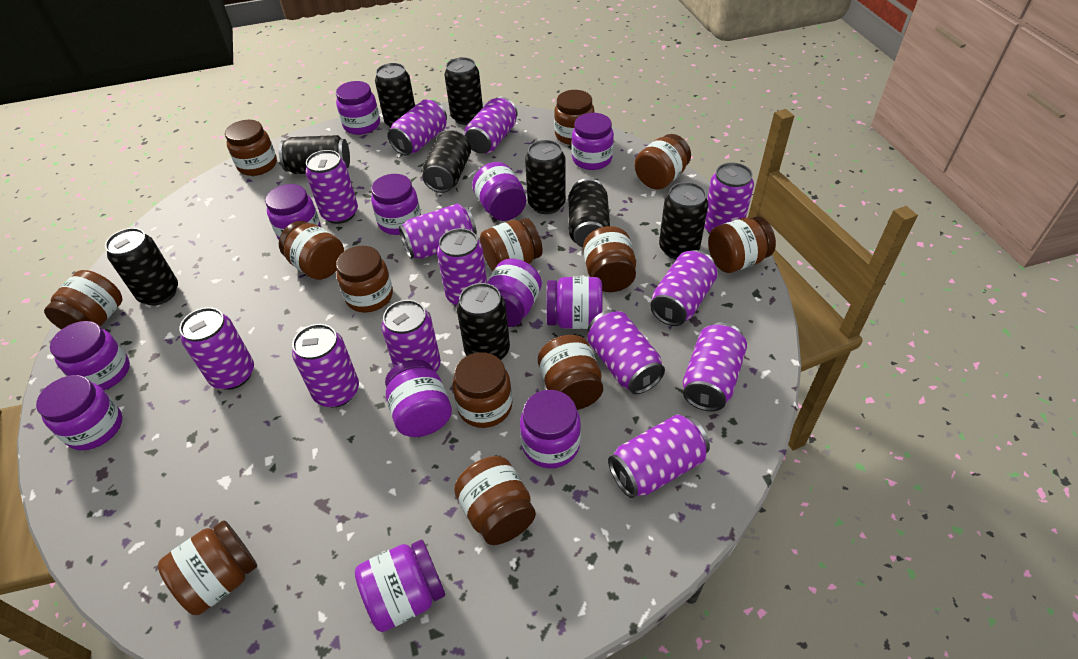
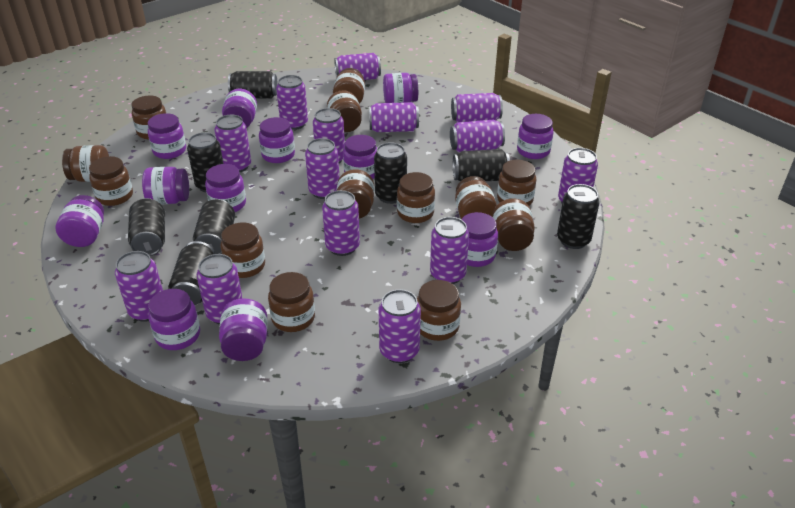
black can: [105,228,178,306] [279,135,350,174] [375,63,415,128] [422,130,471,193] [444,57,483,125] [457,283,510,360] [525,140,566,214] [568,178,610,247] [659,182,708,260] = 9 -> [128,198,165,256] [168,241,215,305] [187,132,223,192] [193,199,235,254] [228,71,278,99] [374,142,407,204] [453,149,510,181] [557,184,600,249] = 8
purple can: [179,307,254,390] [292,324,359,407] [305,150,358,224] [381,300,441,372] [387,99,447,155] [399,203,477,259] [437,228,487,306] [464,97,518,154] [587,310,665,394] [608,415,710,498] [650,250,718,326] [683,322,747,411] [704,162,754,234] = 13 -> [115,251,163,322] [197,254,243,325] [214,115,251,172] [276,75,308,130] [305,138,339,199] [313,108,345,164] [322,190,360,256] [334,53,381,80] [369,102,419,132] [378,289,421,363] [430,217,469,284] [450,120,505,153] [451,93,503,122] [558,148,598,203] = 14

